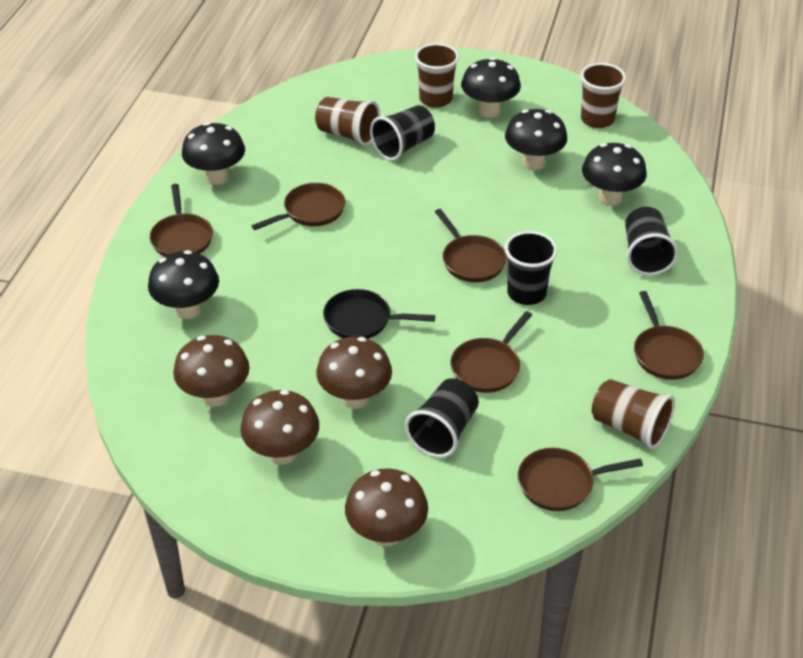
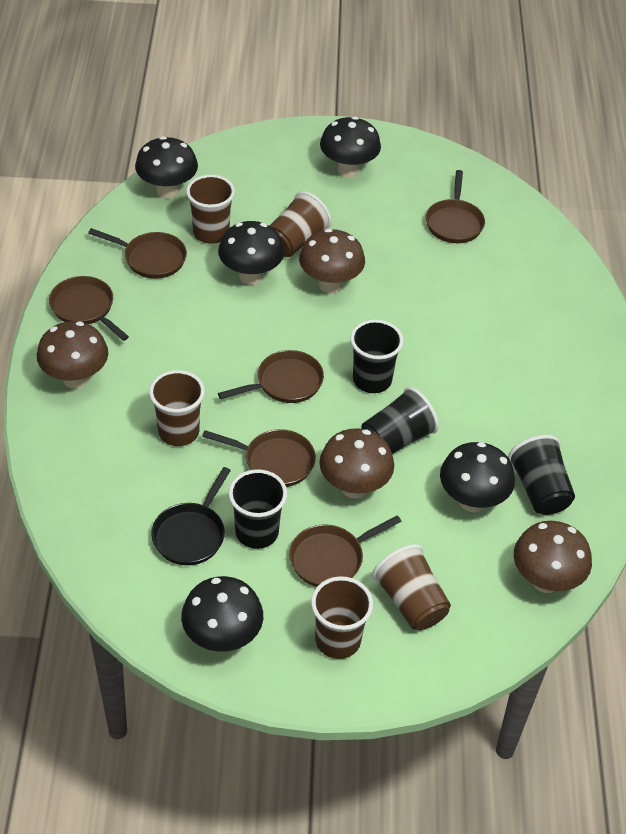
brown cup: [315,97,380,146] [415,43,459,108] [580,63,626,128] [592,379,675,449] = 4 -> [149,370,205,446] [186,175,235,244] [269,191,332,257] [311,576,373,659] [372,544,451,630] = 5

